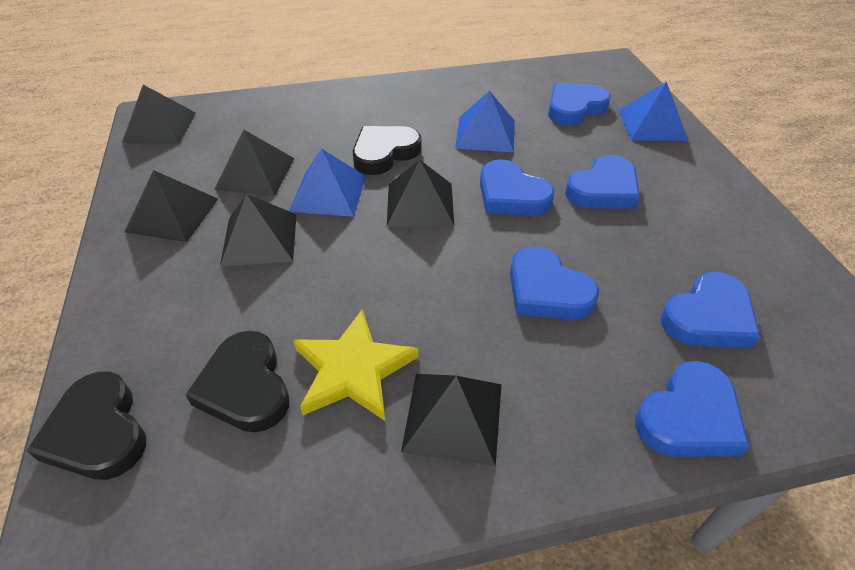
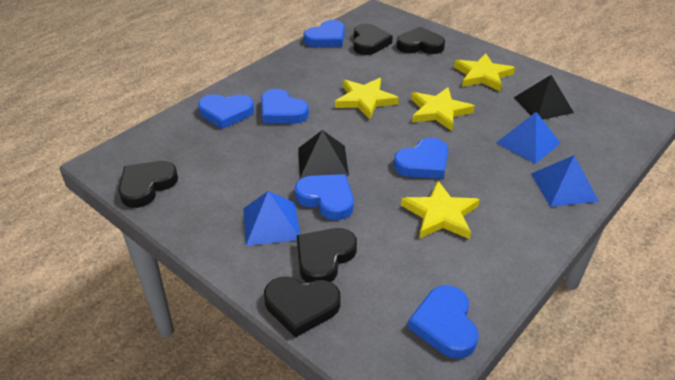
black heart: [26,371,146,480] [186,331,289,432] [353,126,421,175] = 3 -> [119,161,178,208] [264,277,341,338] [297,228,357,283] [353,24,393,55] [396,27,445,54] = 5
black pyramid: [122,85,196,144] [125,170,218,242] [214,129,295,196] [220,194,297,267] [387,160,454,227] [401,374,502,466] = 6 -> [298,130,349,179] [514,75,574,120] = 2
yellow star: [293,309,418,421] = 1 -> [335,78,399,119] [401,181,480,239] [411,87,475,131] [454,54,515,92] = 4

